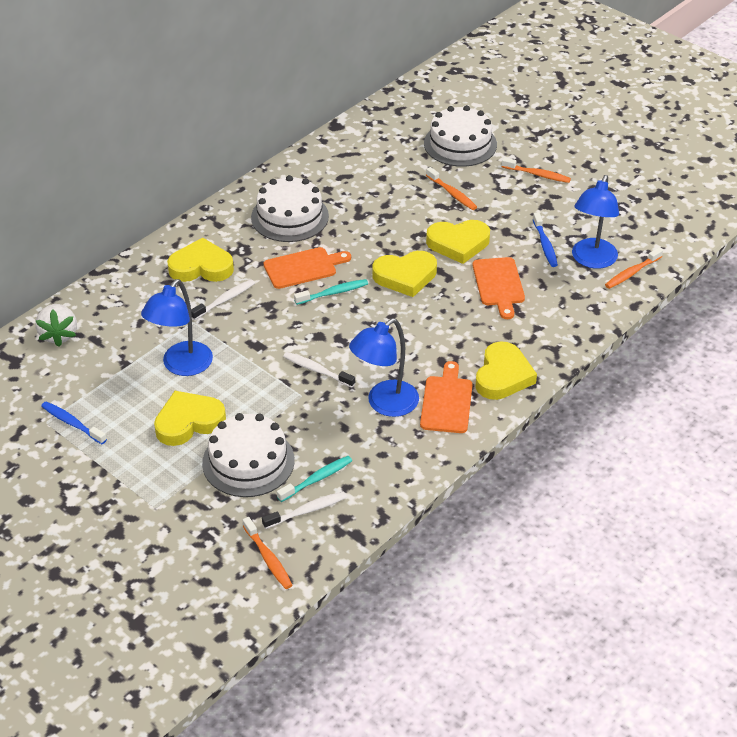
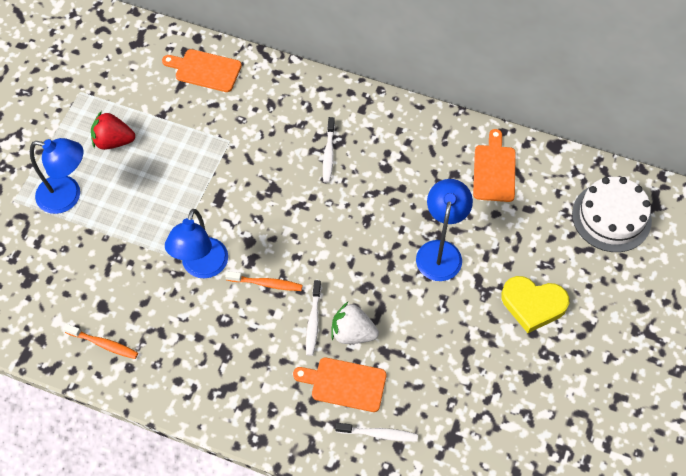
blue toothbrush: [41,402,107,444] [533,212,558,267] = 2 -> none = 0
orange toothbrush: [243,517,292,589] [426,167,477,210] [502,157,571,183] [605,247,663,289] = 4 -> [63,324,138,359] [225,271,302,291] = 2
red strawberry: none = 0 -> [91,111,135,150] = 1
turquoise toothbrush: [277,456,352,502] [294,279,368,305] = 2 -> none = 0
white cake: [202,413,295,497] [251,175,329,242] [424,105,497,167] = 3 -> [572,177,652,252] = 1
yellow heart: [154,391,226,446] [167,238,234,282] [372,251,437,297] [426,220,490,264] [475,341,537,400] = 5 -> [501,276,569,333] = 1

